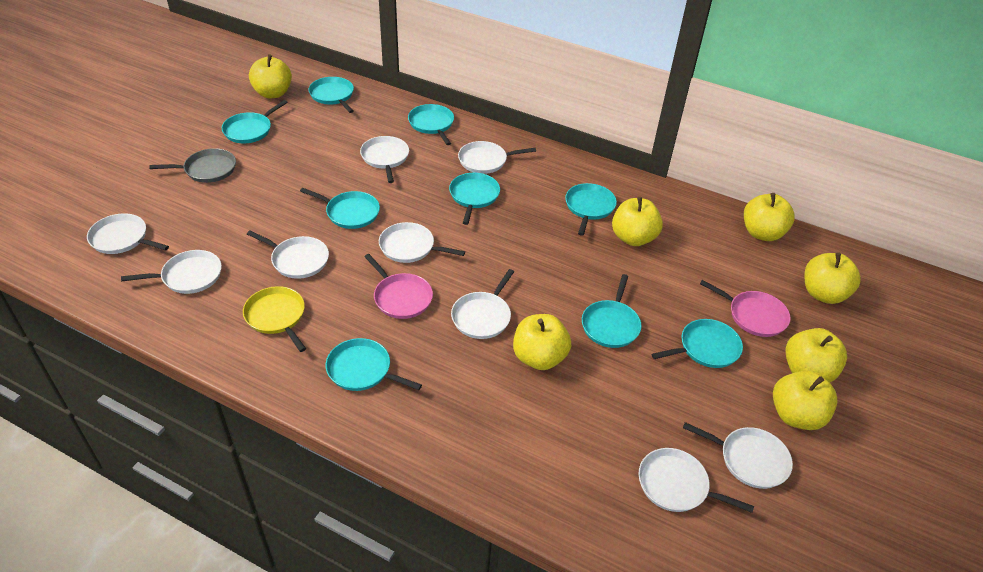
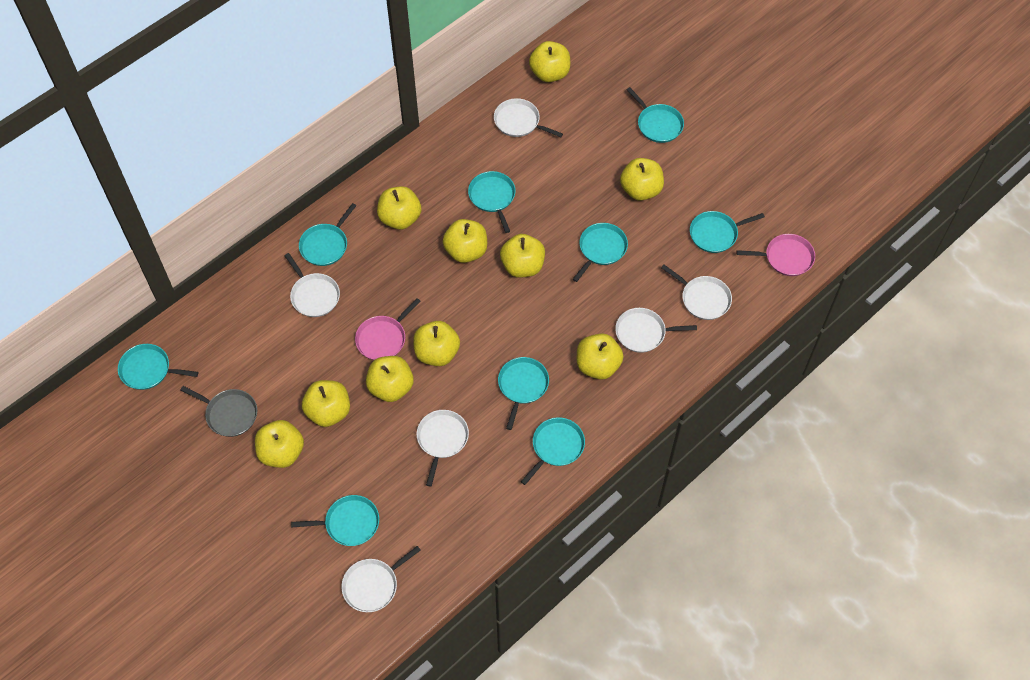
white pan: [87,213,169,254] [121,250,222,294] [247,230,329,279] [360,136,409,183] [379,222,465,263] [451,269,514,339] [458,141,536,174] [639,448,754,513] [683,422,793,489] = 9 -> [285,253,340,317] [341,546,421,612] [417,410,469,487] [494,98,563,137] [615,308,697,353] [661,265,732,320] = 6
yellow apple: [249,54,292,98] [513,314,571,370] [612,197,663,246] [744,193,795,241] [773,370,838,430] [785,328,847,383] [804,253,861,304] = 7 -> [255,420,304,468] [302,380,350,427] [366,356,414,402] [377,186,421,230] [413,321,460,366] [443,219,487,263] [500,234,545,278] [529,41,570,82] [577,333,623,380] [620,158,664,201] = 10
yellow pan: [243,286,306,352] = 1 -> none = 0

